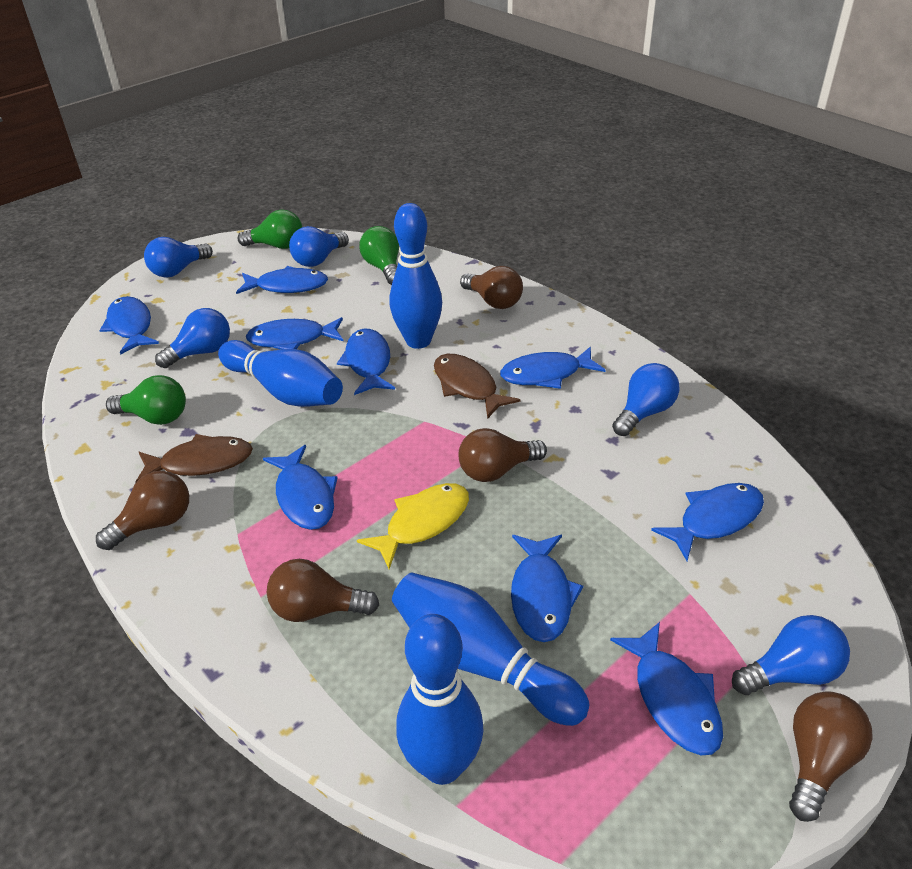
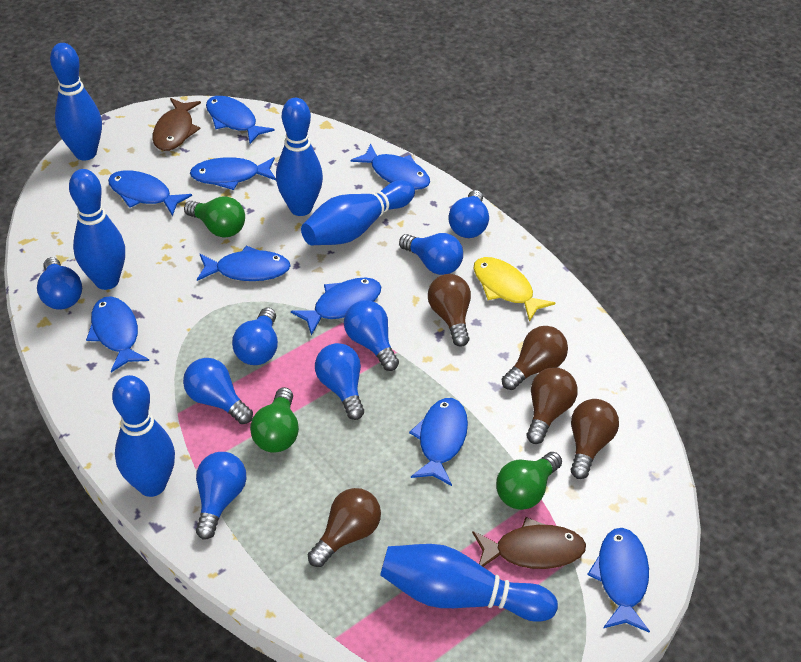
blue bowling pin: [218,340,343,407] [390,203,442,349] [392,572,589,726] [396,614,483,785] = 4 -> [50,43,102,160] [69,169,125,290] [112,375,175,497] [276,98,323,216] [301,180,415,245] [380,544,558,622] = 6
blue light bulb: [144,237,213,278] [155,308,230,368] [289,226,349,267] [612,363,680,436] [732,615,850,695] = 5 -> [37,257,82,310] [183,358,253,424] [196,452,247,540] [232,307,278,365] [315,343,364,420] [344,300,399,371] [399,233,463,275] [448,190,489,238] = 8

